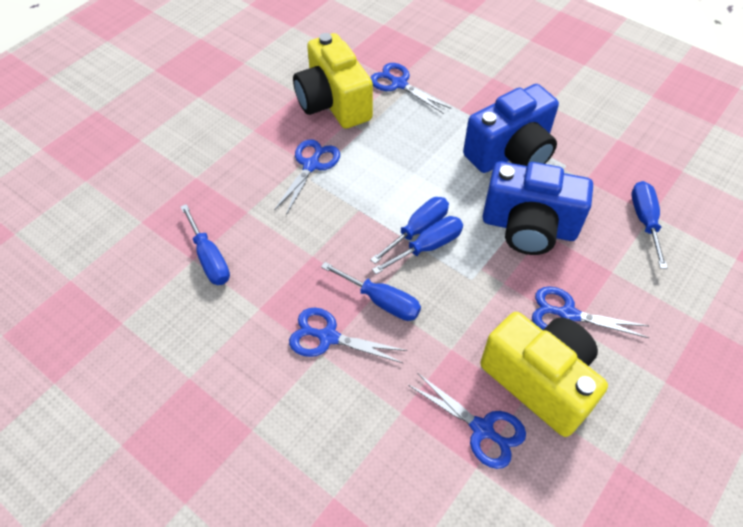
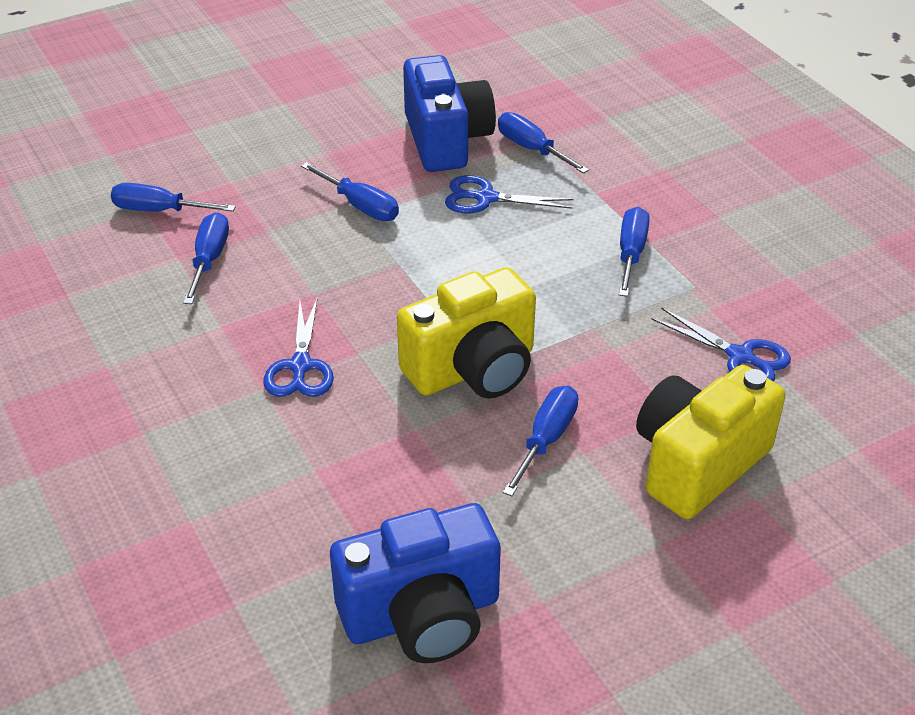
blue scissors: [274,139,340,215] [289,307,407,364] [370,63,451,114] [408,373,526,469] [532,286,649,338] = 5 -> [263,298,334,397] [445,175,574,213] [651,307,791,382] = 3
blue screwdriver: [180,204,230,285] [321,262,421,321] [370,197,449,264] [372,216,463,274] [631,181,668,269] = 5 -> [111,183,236,212] [183,212,229,304] [301,162,399,221] [498,112,589,174] [503,386,579,496] [619,207,650,297] = 6

